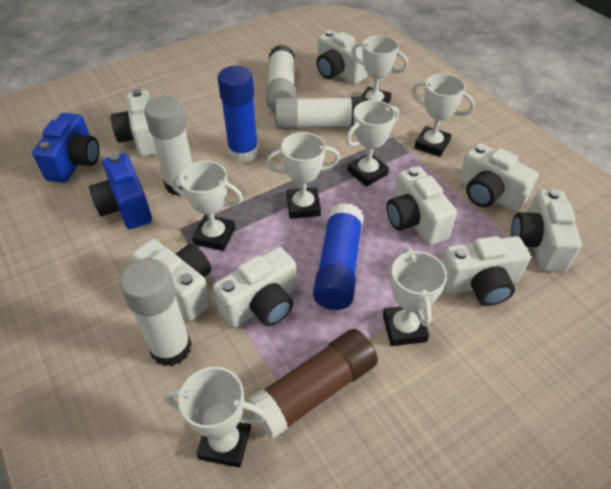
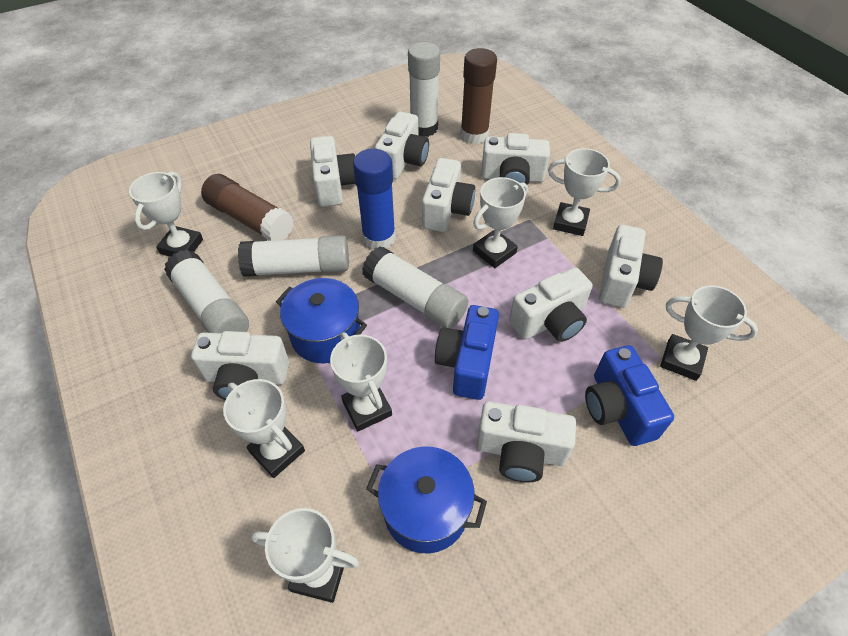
blue glue stick: [217,66,259,162] [313,203,363,310] = 2 -> [353,149,396,249] = 1
blue pot: none = 0 -> [276,278,367,363] [366,446,487,553] = 2
brown glue stick: [248,329,378,439] = 1 -> [201,174,294,241] [460,48,497,144] = 2

